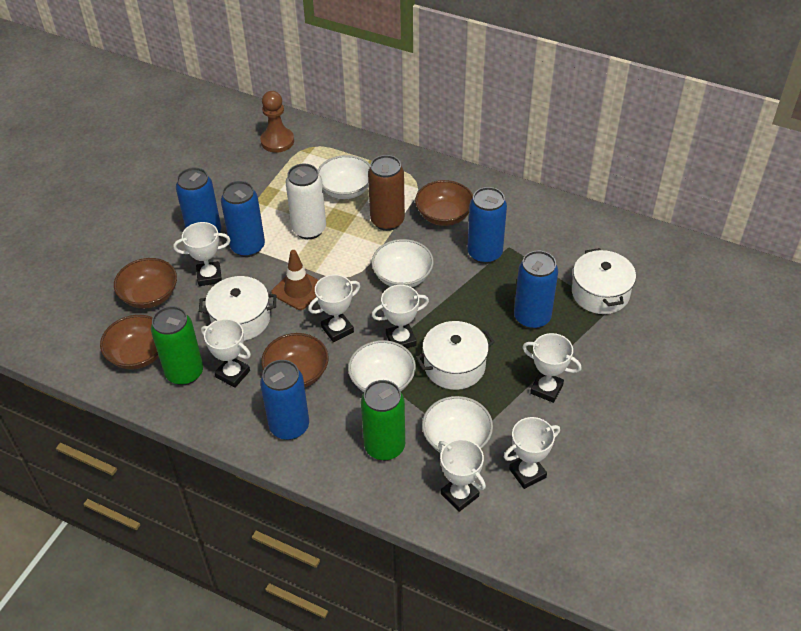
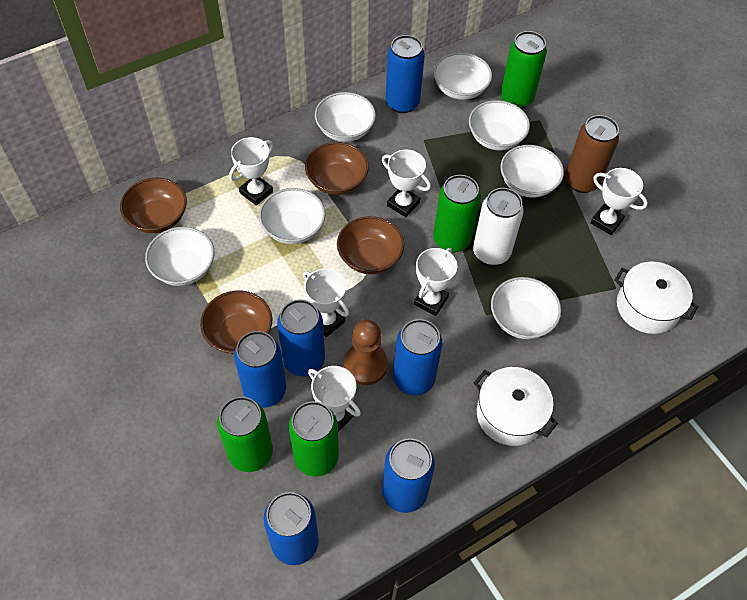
blue can: [176,168,221,233] [221,181,265,257] [260,360,309,440] [467,187,507,264] [514,251,558,329] = 5 -> [234,331,286,408] [264,492,319,565] [277,300,325,376] [382,438,435,513] [386,35,425,113] [393,319,443,395] = 6
brown traffic cone: [271,250,319,310] = 1 -> none = 0
green can: [151,306,203,385] [361,380,405,461] = 2 -> [217,397,273,472] [289,401,339,477] [433,175,481,252] [501,31,547,109] = 4
white bowl: [318,155,370,199] [348,340,416,392] [371,239,434,287] [422,396,493,453] = 4 -> [145,227,214,286] [259,188,325,244] [315,92,376,142] [433,53,492,100] [469,100,530,150] [491,277,561,339] [500,145,564,198] = 7
white pot: [199,276,276,341] [416,321,495,390] [572,248,636,314] = 3 -> [473,367,558,446] [614,261,698,334] = 2
white trophy: [173,222,231,286] [201,319,251,388] [308,274,360,342] [372,285,429,348] [438,439,486,512] [504,417,560,489] [522,333,582,403] = 7 -> [229,137,273,205] [303,268,349,337] [308,366,361,432] [382,149,431,217] [414,248,457,316] [590,168,648,235] = 6

